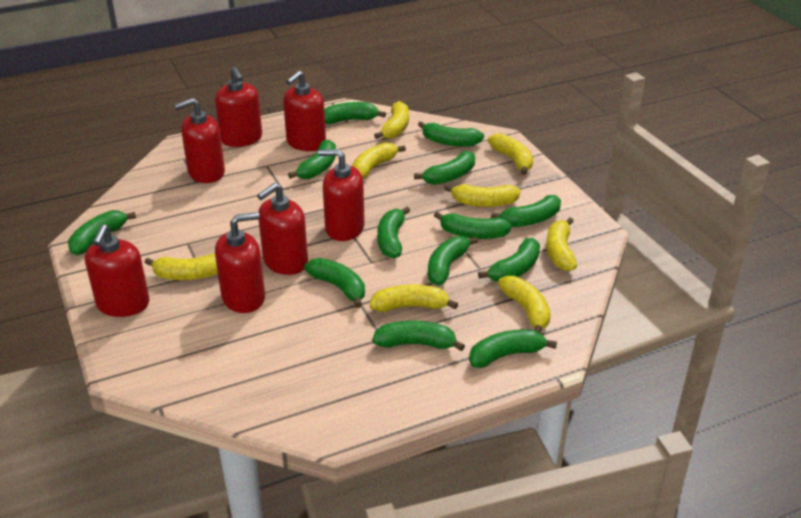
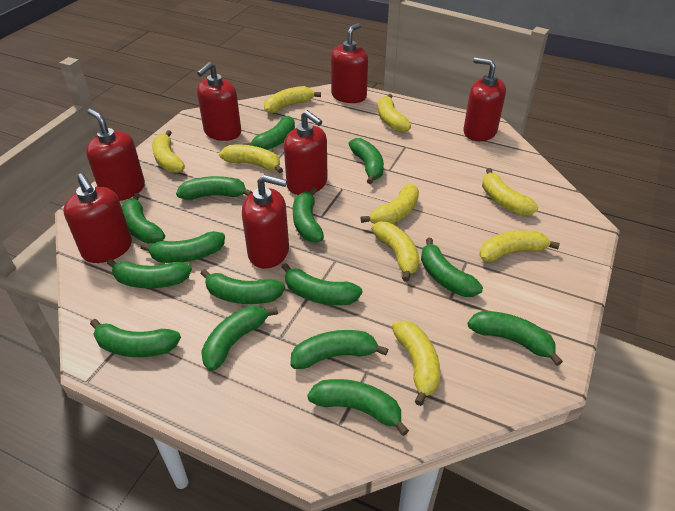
green banana: [68,210,136,255] [288,140,336,179] [305,258,365,308] [324,102,386,124] [372,321,465,351] [377,207,410,258] [414,151,475,185] [418,121,484,147] [428,236,478,285] [434,211,512,239] [469,329,557,368] [478,238,540,282] [491,195,561,227] = 13 -> [90,319,181,357] [107,259,192,288] [121,193,165,243] [140,231,225,263] [176,176,252,200] [200,269,285,304] [201,306,278,371] [243,116,295,150] [282,263,362,305] [290,330,388,369] [293,187,324,243] [307,379,409,436] [349,138,384,184] [421,238,483,297] [468,311,563,366] = 15
yellow banana: [144,253,218,280] [352,142,406,179] [370,284,458,312] [374,101,409,139] [444,184,521,207] [488,133,533,175] [498,276,551,333] [546,218,577,271] = 8 -> [152,130,185,173] [219,145,283,173] [264,86,321,113] [361,184,419,224] [371,221,419,282] [378,94,411,132] [392,321,440,406] [479,230,560,262] [482,168,538,215] = 9

